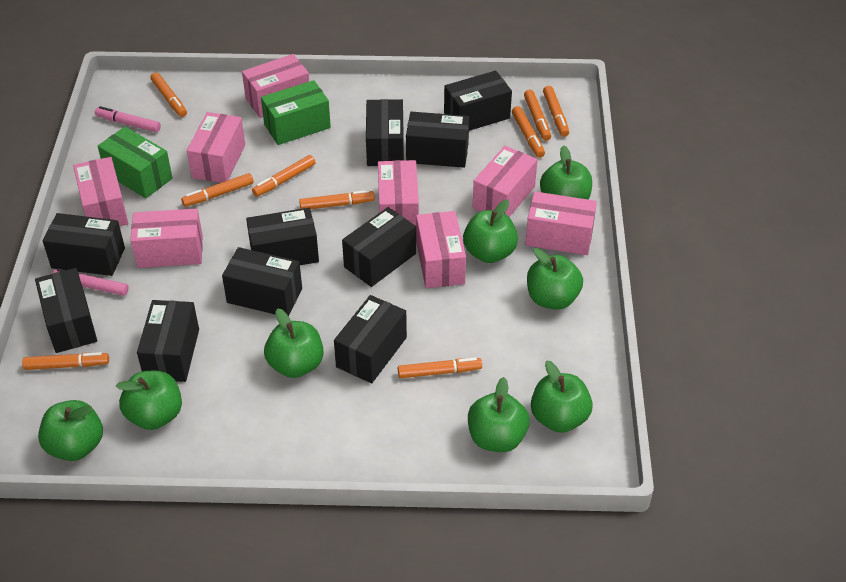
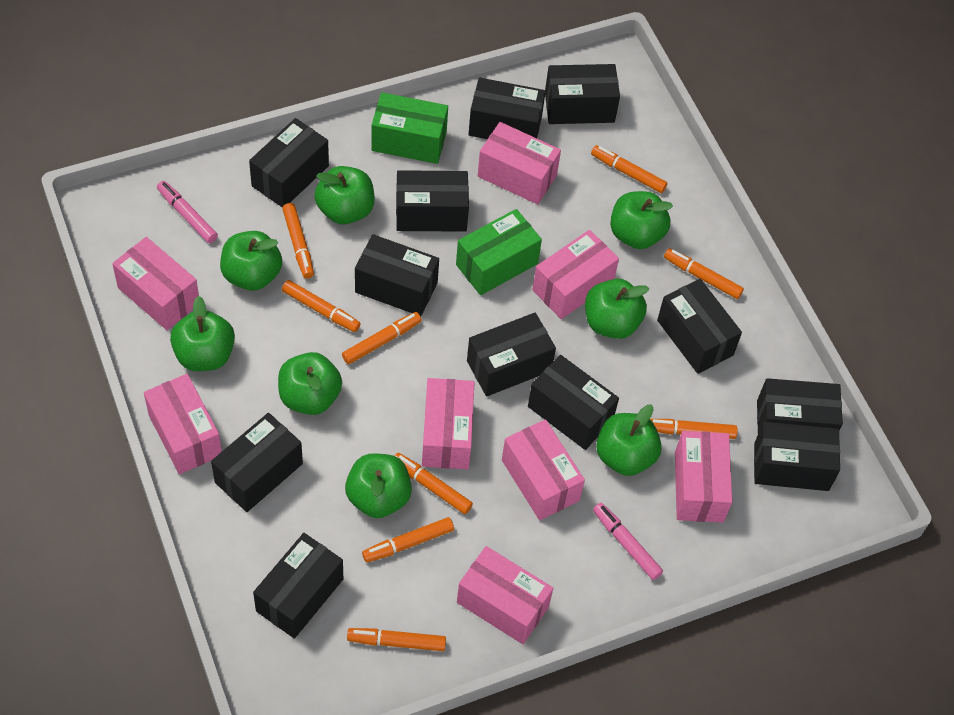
black box: [35,268,97,353] [43,213,125,276] [137,300,199,382] [222,247,302,316] [246,208,319,265] [334,295,407,383] [342,207,416,287] [366,99,404,166] [406,112,469,168] [444,71,512,131] = 10 -> [211,413,303,512] [249,118,329,208] [253,533,343,639] [355,234,439,316] [396,170,469,232] [467,313,556,397] [468,78,546,139] [528,355,619,450] [545,64,620,124] [657,279,742,374] [754,421,840,491] [757,378,843,433] = 12

